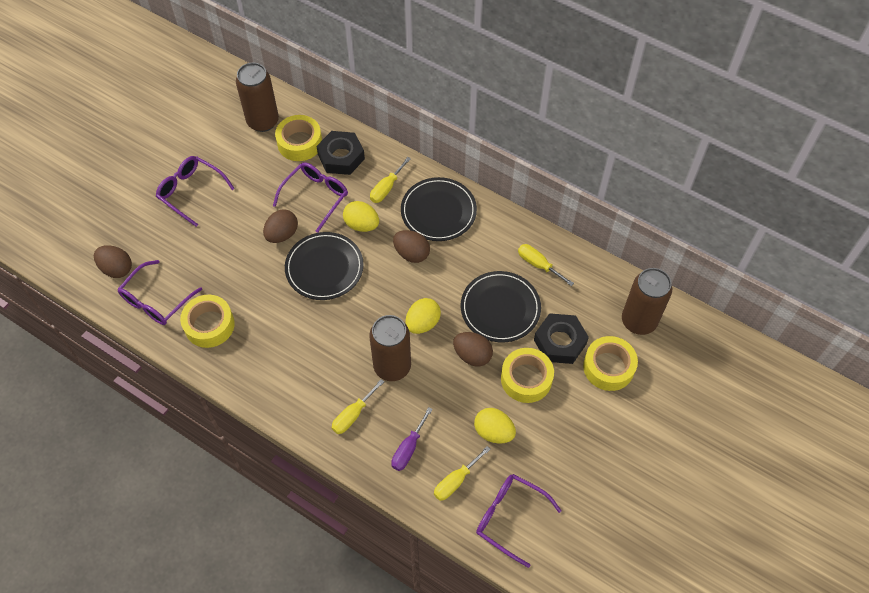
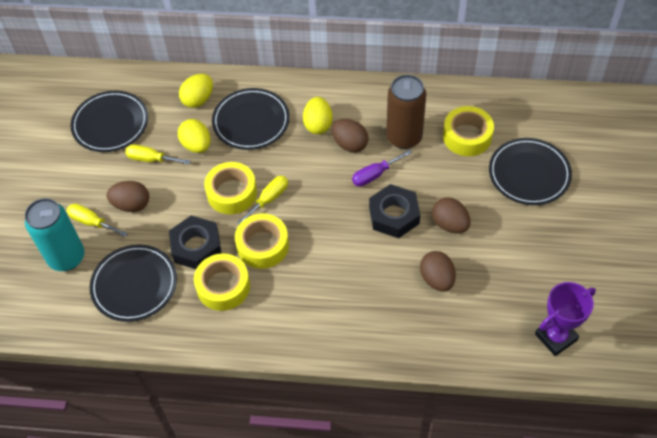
black plate: [285,232,364,300] [401,177,477,241] [461,271,541,342] = 3 -> [71,91,148,152] [90,244,177,322] [212,88,290,150] [489,138,572,205] = 4
brown can: [236,63,279,132] [369,315,411,381] [622,268,672,335] = 3 -> [386,75,426,149] = 1
purple glasses: [117,260,202,325] [156,156,235,227] [273,162,348,233] [476,474,562,568] = 4 -> none = 0
purple trophy: none = 0 -> [535,282,596,356] = 1
turquoise can: none = 0 -> [25,198,85,271] = 1
yellow screwdriver: [332,379,384,434] [370,157,411,203] [434,446,491,501] [518,244,574,286] = 4 -> [67,204,128,237] [125,144,191,164] [237,176,288,224] = 3

